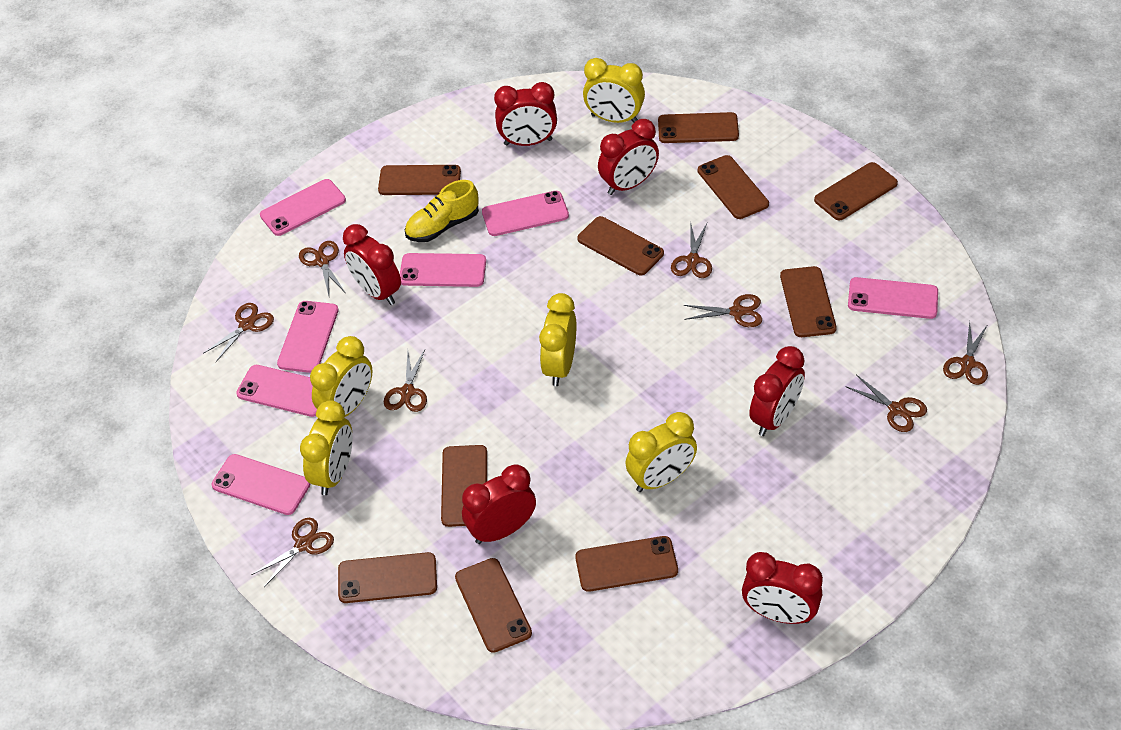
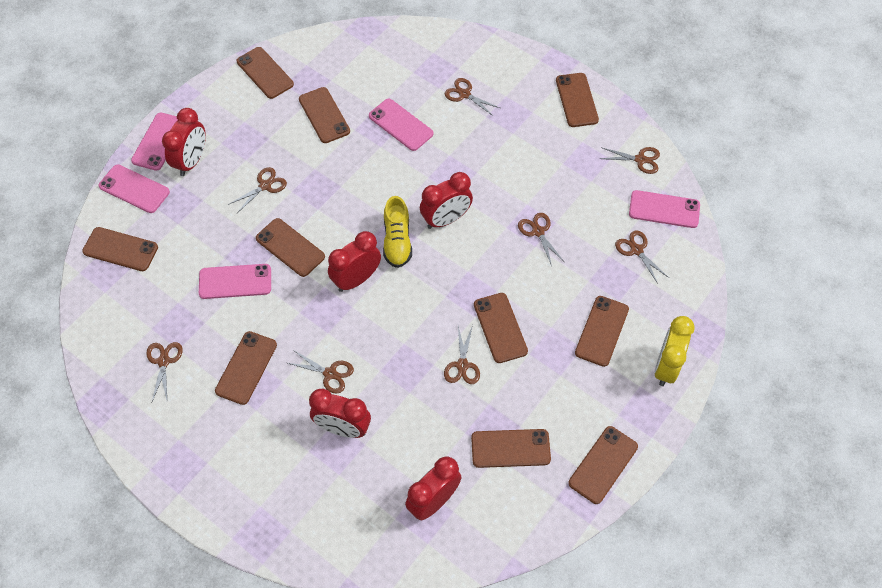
pink phone: [211,454,310,515] [236,365,317,417] [260,179,346,236] [277,301,339,373] [400,253,486,287] [482,191,569,236] [848,277,938,319] = 7 -> [99,164,170,213] [131,113,178,171] [199,264,271,299] [369,99,434,151] [629,190,700,228] = 5
red clock: [343,224,401,305] [462,464,536,544] [494,82,557,146] [598,119,659,195] [742,552,823,624] [749,346,805,436] = 6 -> [162,108,206,176] [309,388,371,438] [328,231,381,292] [405,457,462,521] [420,172,473,229] = 5
yellow clock: [300,400,352,495] [310,336,372,417] [539,293,576,386] [583,58,645,123] [625,412,697,492] = 5 -> [655,316,695,386] = 1

